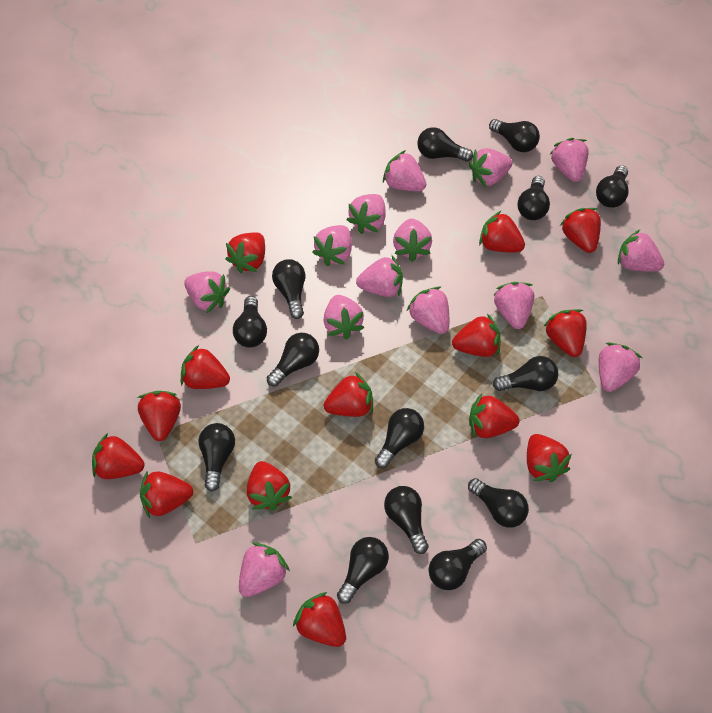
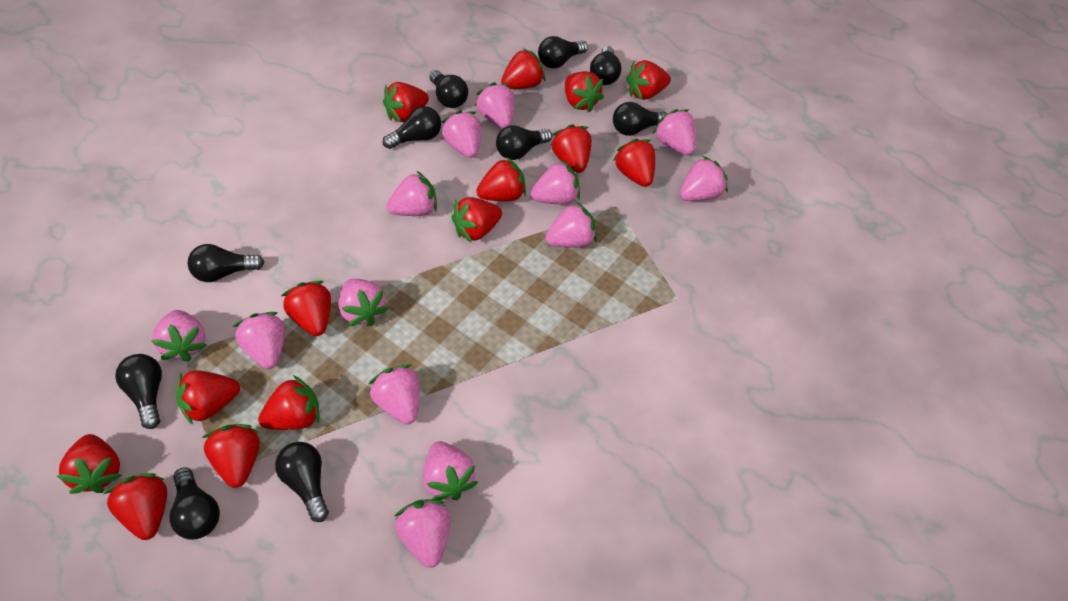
black light bulb: [198,423,235,492] [233,296,267,348] [267,333,319,387] [272,259,306,319] [337,537,389,604] [375,408,424,468] [384,486,428,554] [417,127,473,162] [429,539,487,590] [468,478,529,528] [489,119,540,152] [493,356,558,391] [517,176,550,220] [596,165,629,208] = 14 -> [115,354,162,429] [169,467,220,540] [187,244,264,282] [275,442,329,522] [383,106,441,149] [429,70,468,108] [496,125,552,160] [538,36,588,69] [590,46,621,85] [613,102,668,136] = 10
pink strawberry: [184,271,230,313] [239,542,290,597] [312,225,352,266] [324,295,364,339] [347,194,385,234] [356,256,403,297] [383,150,426,191] [393,219,432,262] [407,287,449,334] [469,148,512,187] [493,282,534,329] [550,138,589,182] [599,342,642,392] [618,230,664,272] = 14 -> [152,310,207,362] [233,312,285,369] [338,279,389,327] [369,364,420,424] [386,171,437,216] [395,499,451,568] [423,441,478,500] [441,111,481,158] [475,82,514,128] [530,160,580,204] [545,201,597,248] [653,109,696,155] [680,156,728,201] = 13

